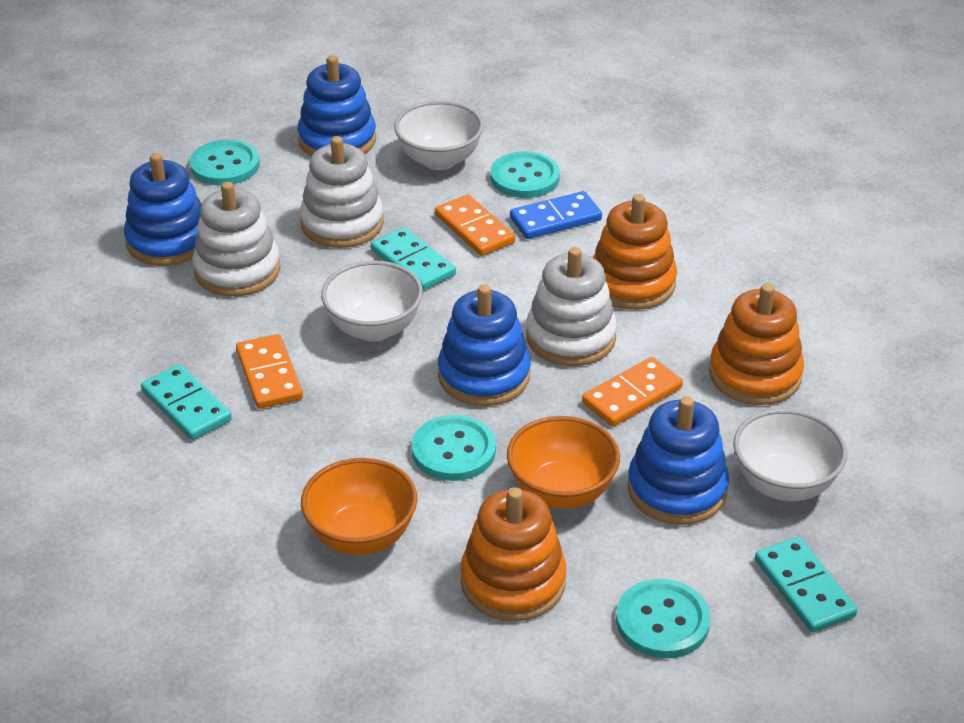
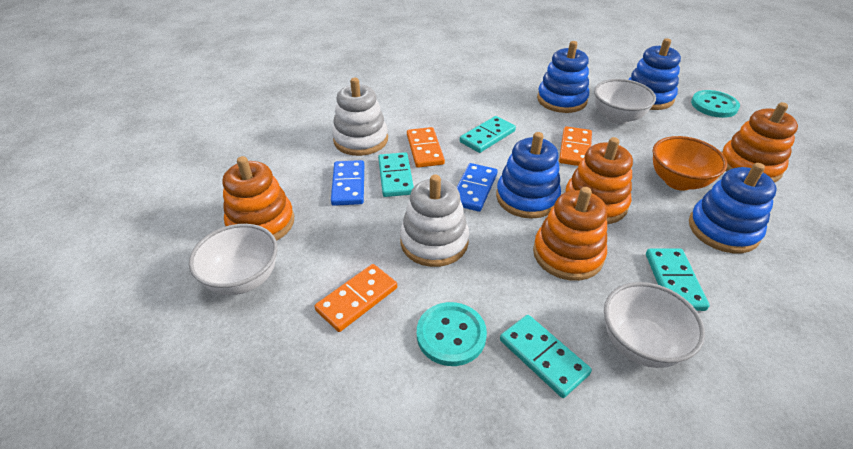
blue domino: [510,191,602,239] = 1 -> [331,160,364,206] [457,163,498,212] = 2
orange bowl: [301,458,418,555] [507,416,620,509] = 2 -> [653,136,727,191] = 1
orange stacking toy: [460,487,566,621] [593,194,677,310] [709,284,804,405] = 3 -> [223,156,294,241] [533,187,607,281] [565,137,633,224] [721,102,798,183] = 4
turquoise button: [190,139,260,185] [412,415,496,481] [491,151,560,198] [616,579,711,658] = 4 -> [417,302,487,366] [691,90,740,118] = 2
turquoise domino: [141,364,232,440] [371,227,456,291] [755,537,858,633] = 3 -> [378,152,414,197] [460,116,516,153] [500,315,592,398] [646,249,710,311] = 4
white stacking toy: [192,182,280,297] [300,136,384,248] [526,247,617,366] = 3 -> [332,78,388,156] [400,175,469,267] = 2

